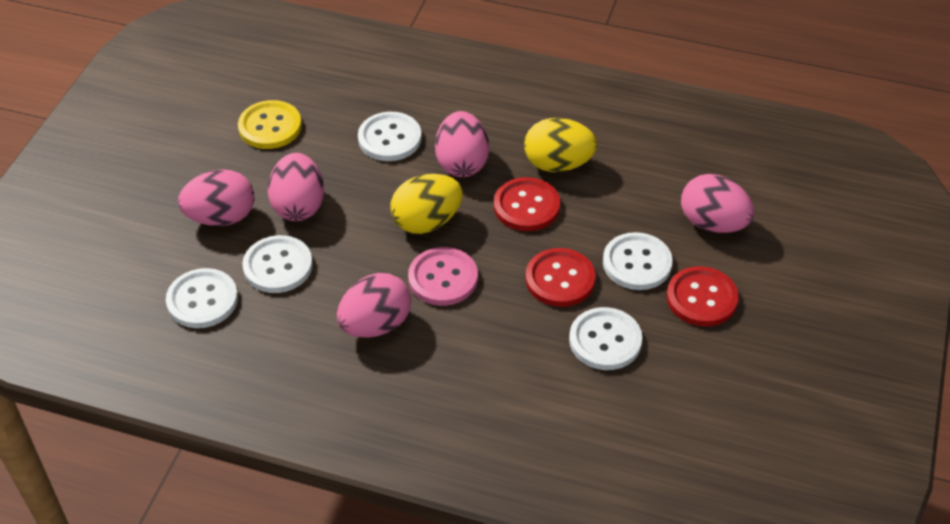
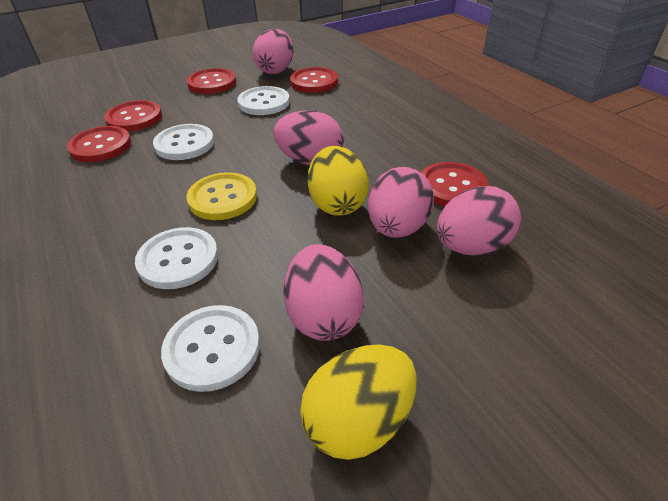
pink button: [408,247,478,306] = 1 -> none = 0
red button: [494,177,560,231] [525,248,596,307] [667,266,739,327] = 3 -> [67,126,131,162] [104,100,162,132] [187,68,236,94] [290,67,338,93] [421,162,488,206] = 5
white button: [166,268,238,328] [242,235,313,293] [358,112,422,161] [569,307,642,370] [603,232,673,290] = 5 -> [135,227,218,289] [153,124,214,160] [161,305,260,392] [237,86,290,115] = 4

